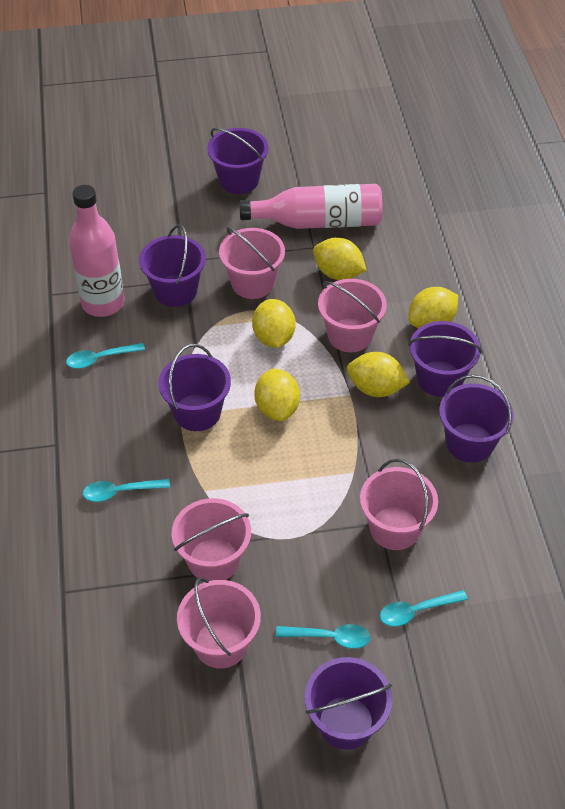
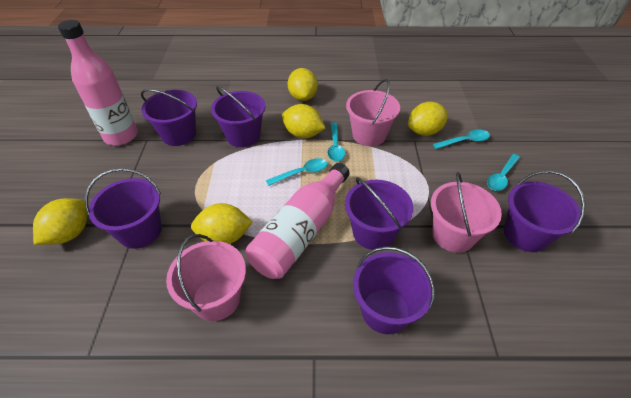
pink bucket: [171,498,251,581] [177,578,261,668] [219,227,285,299] [318,279,387,352] [360,459,438,550] = 5 -> [166,234,246,321] [346,79,400,146] [431,172,502,253] = 3

